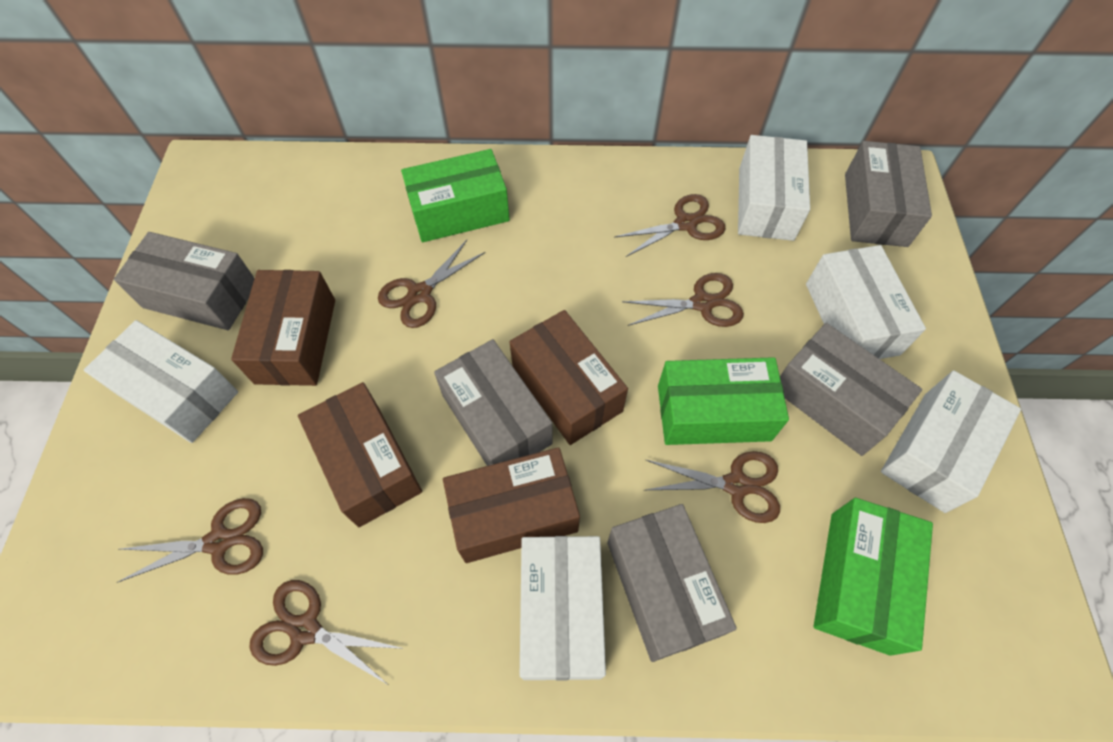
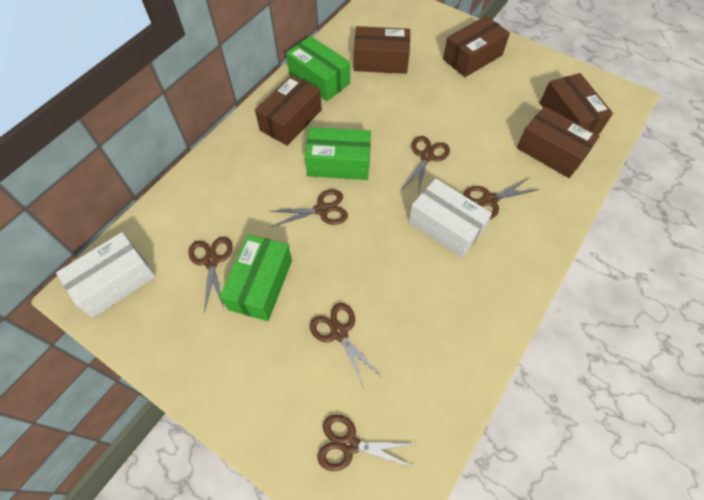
brown box: [231,270,335,386] [298,382,422,527] [443,447,580,563] [510,310,628,445] = 4 -> [255,74,322,146] [354,26,410,74] [443,15,510,77] [517,106,600,178] [540,73,613,134] = 5
grey box: [114,232,255,330] [434,339,553,466] [607,504,737,662] [780,323,922,456] [845,141,932,247] = 5 -> none = 0
white box: [84,320,238,443] [520,536,606,681] [738,135,810,241] [806,245,926,359] [881,370,1021,513] = 5 -> [56,232,156,318] [409,178,492,258] = 2

